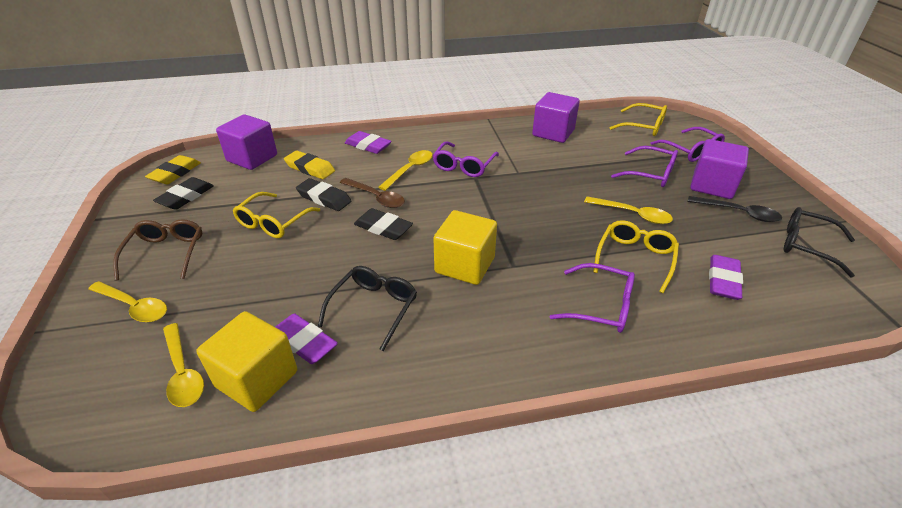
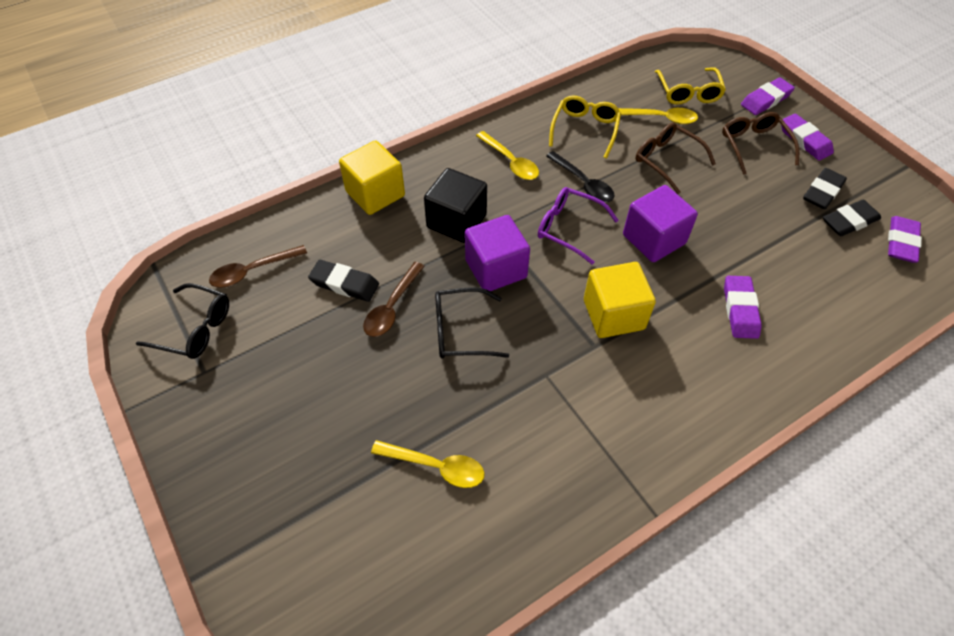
black cube: none = 0 -> [424,168,487,243] = 1
brown glasses: [113,219,202,281] = 1 -> [636,122,716,194] [722,112,799,175] = 2
brown spoon: [340,178,405,208] = 1 -> [209,245,307,288] [363,262,425,337] = 2
purple cube: [216,114,277,170] [532,92,580,143] [690,139,749,199] = 3 -> [465,215,530,291] [623,185,698,262] = 2
purple eraser: [275,313,338,364] [345,131,392,154] [709,255,743,300] = 3 -> [724,276,762,339] [741,78,795,115] [781,113,834,161] [888,216,922,263] = 4
purple glasses: [433,141,499,177] [549,263,635,333] [611,146,678,187] [650,127,725,162] = 4 -> [538,187,619,265] = 1
yellow eraser: [145,155,201,184] [284,151,335,179] = 2 -> none = 0
yellow glasses: [233,192,320,238] [593,220,679,293] [610,103,667,136] = 3 -> [549,95,621,158] [655,67,726,105] = 2
yellow spoon: [88,281,167,322] [163,323,204,407] [378,150,433,191] [584,196,673,224] = 4 -> [371,440,485,488] [476,131,539,180] [618,108,698,124] = 3

